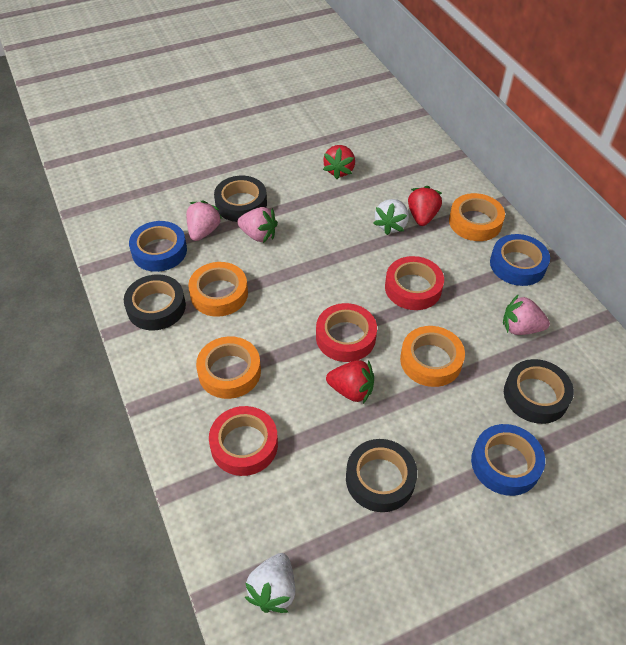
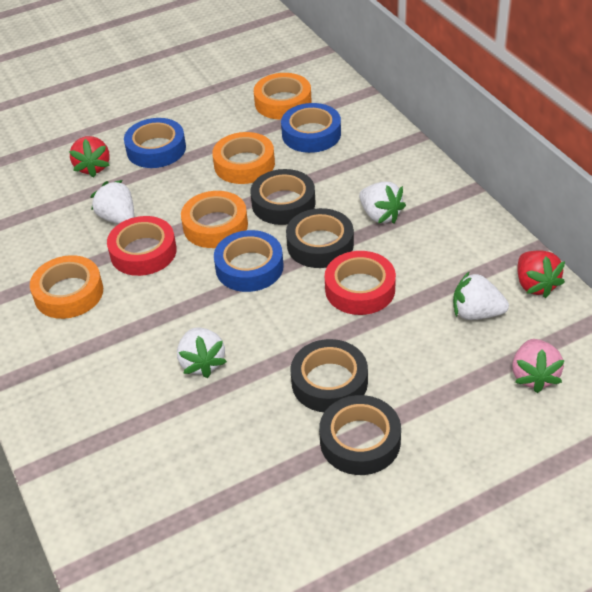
pink strawberry: [186,200,222,241] [237,207,278,243] [503,294,550,335] = 3 -> [512,339,565,393] = 1
red strawberry: [323,145,355,179] [326,360,374,403] [408,186,442,226] = 3 -> [69,136,110,178] [517,250,565,298] = 2
red tape: [209,406,278,476] [316,303,377,362] [385,256,444,310] = 3 -> [107,216,177,276] [325,251,396,315] = 2
white strawberry: [245,553,295,613] [373,199,409,235] = 2 -> [90,180,134,224] [177,327,227,378] [359,182,406,224] [453,271,509,320] = 4

